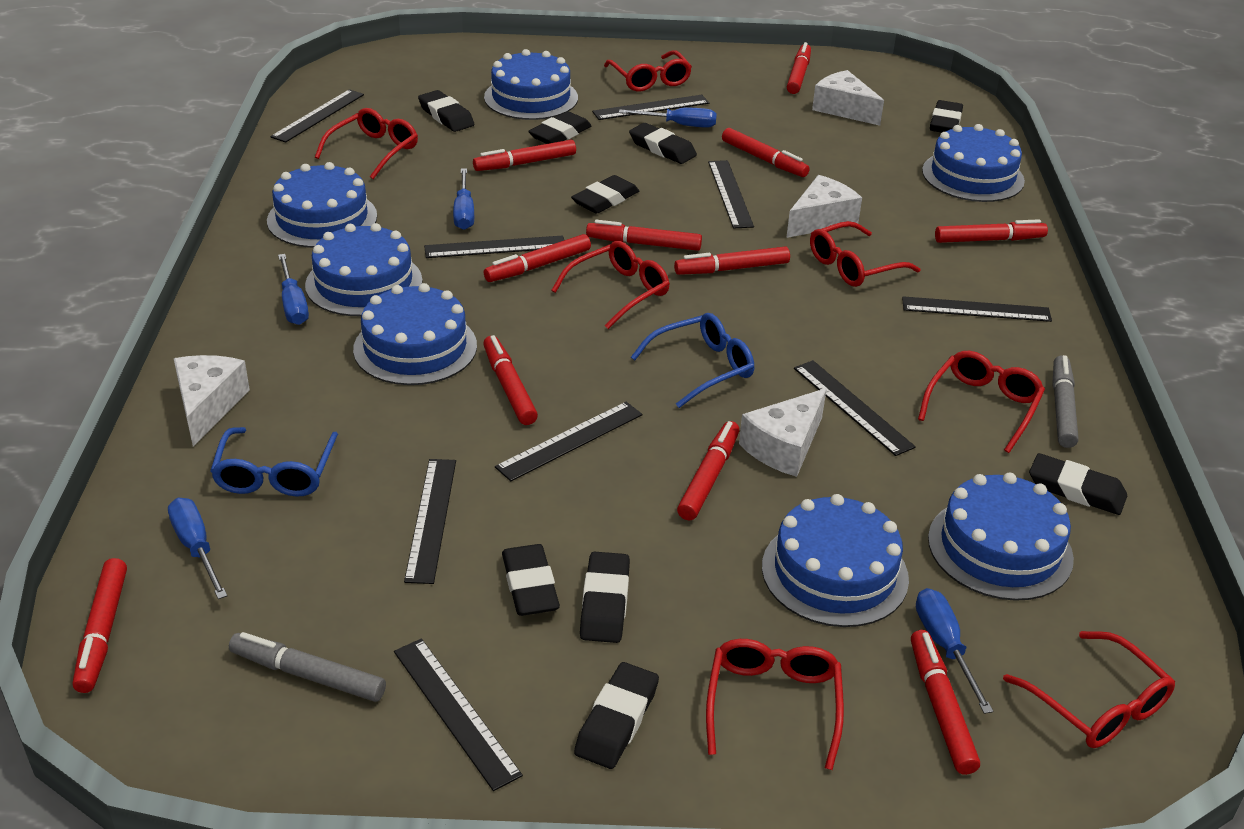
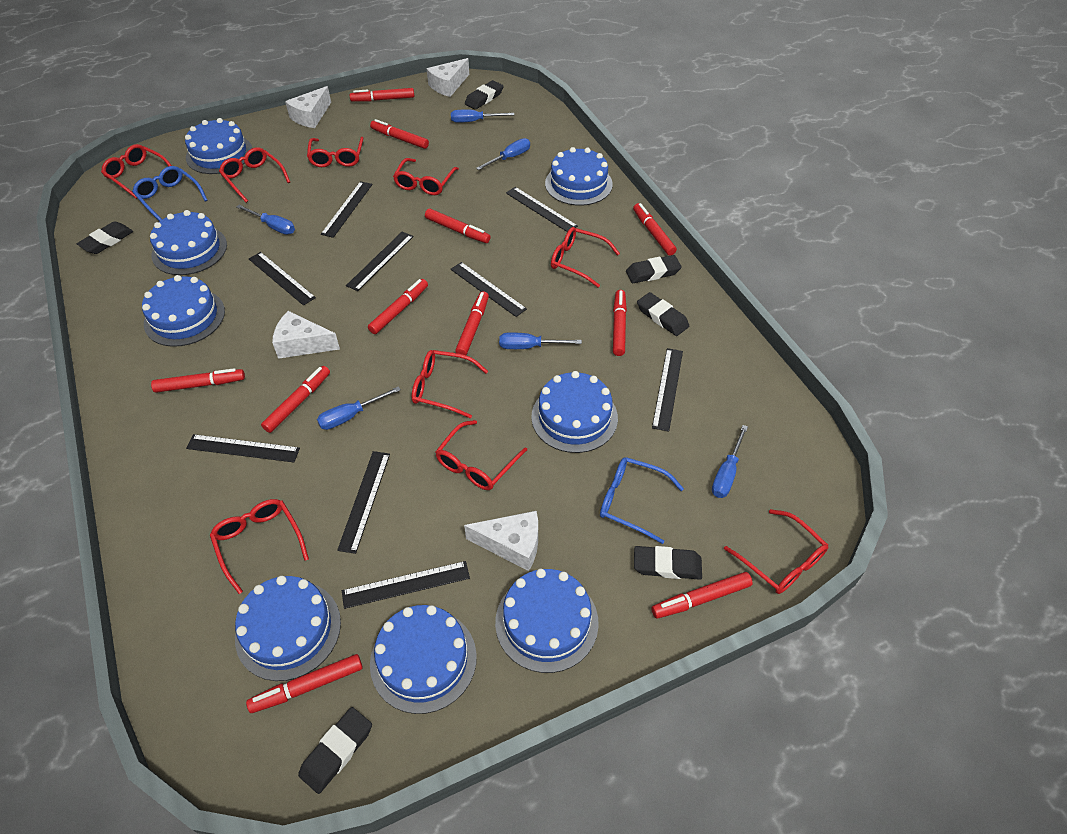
black eraser: [418,90,475,132] [502,544,560,616] [528,111,591,144] [571,175,639,214] [574,662,659,769] [580,552,630,643] [629,123,697,164] [930,100,963,133] [1029,453,1127,515] = 9 -> [77,221,133,254] [298,707,372,794] [465,80,504,110] [626,255,682,283] [634,546,702,580] [637,292,689,336] = 6
blue cake: [267,162,377,248] [305,223,422,316] [353,283,477,385] [484,49,578,120] [762,494,909,627] [922,124,1025,202] [928,473,1074,601] = 7 -> [142,275,225,347] [150,210,227,275] [185,118,252,174] [235,576,341,681] [370,605,477,714] [495,569,599,673] [531,371,618,453] [545,147,613,206] = 8
blue screwdriver: [168,498,227,599] [278,254,309,325] [453,169,474,230] [619,108,717,128] [916,588,993,714] = 5 -> [237,205,295,235] [317,386,401,430] [451,110,514,123] [476,138,530,170] [499,332,582,349] [712,425,748,498] = 6
grey marker: [229,632,386,702] [1052,355,1079,448] = 2 -> none = 0
red glasses: [315,108,418,179] [551,241,670,329] [604,50,692,91] [706,639,844,770] [810,221,920,287] [918,351,1045,453] [1003,631,1175,748] = 7 -> [101,144,172,199] [210,499,309,594] [219,147,290,203] [307,137,364,167] [393,158,459,195] [412,350,488,418] [435,420,527,490] [551,227,620,288] [724,509,828,594] = 9

